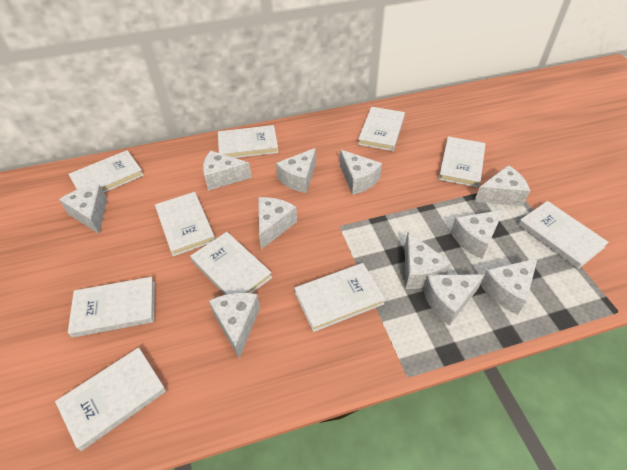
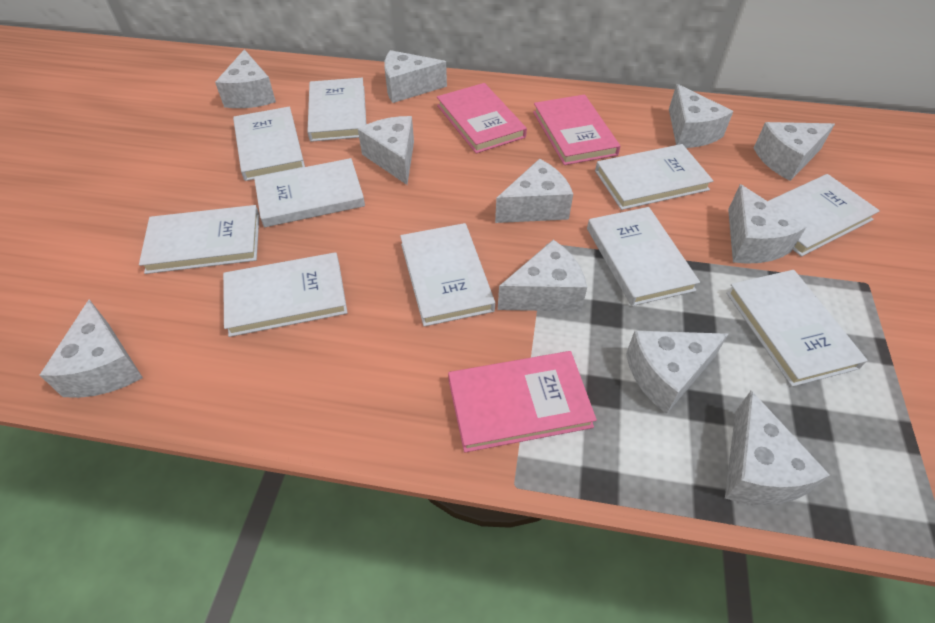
pink book: none = 0 -> [437,83,527,154] [448,351,597,452] [533,94,620,165] = 3

